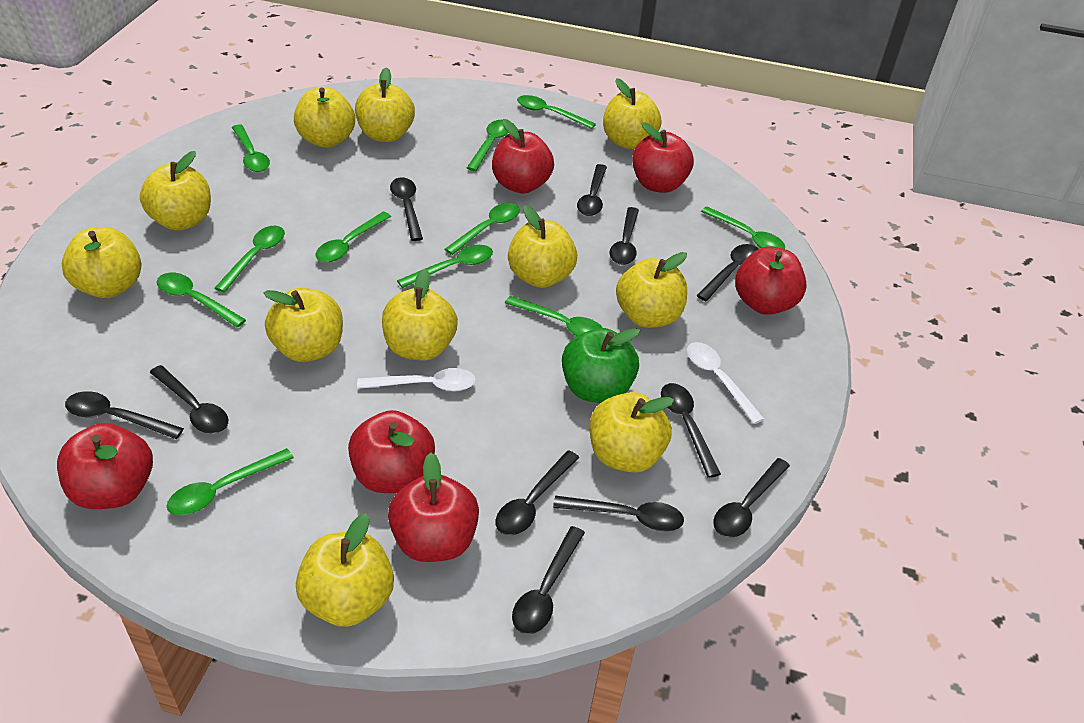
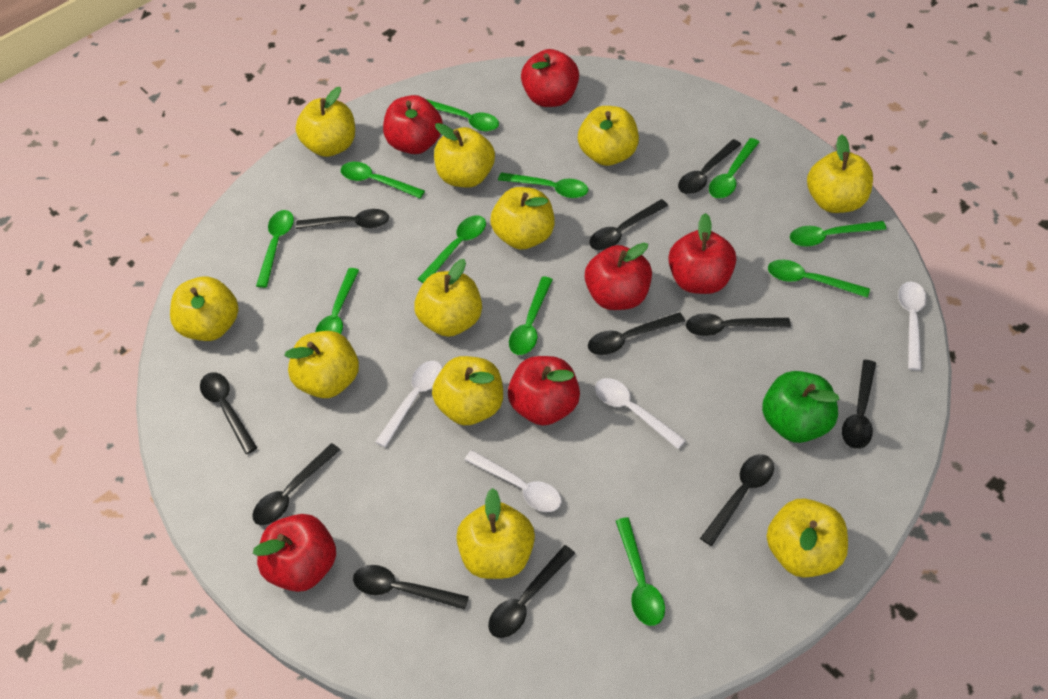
white spoon: [357,368,476,392] [687,342,764,424] = 2 -> [375,361,443,447] [465,450,561,512] [595,378,686,449] [898,282,927,370] = 4

